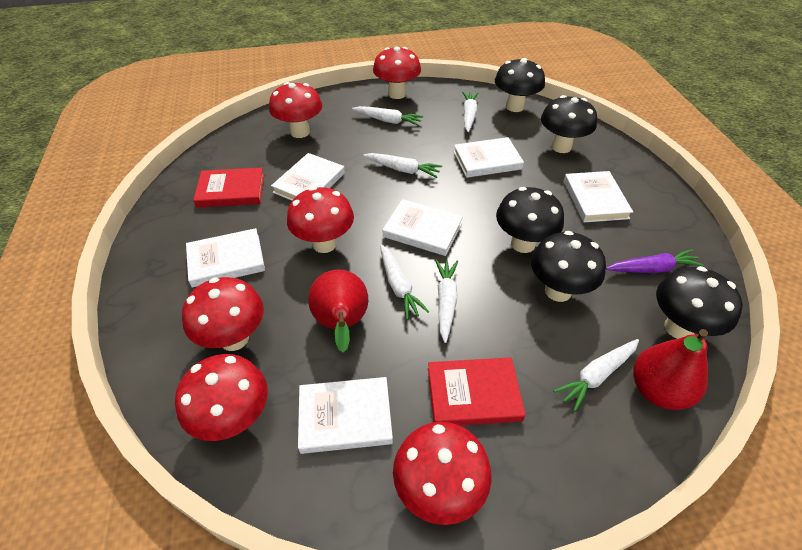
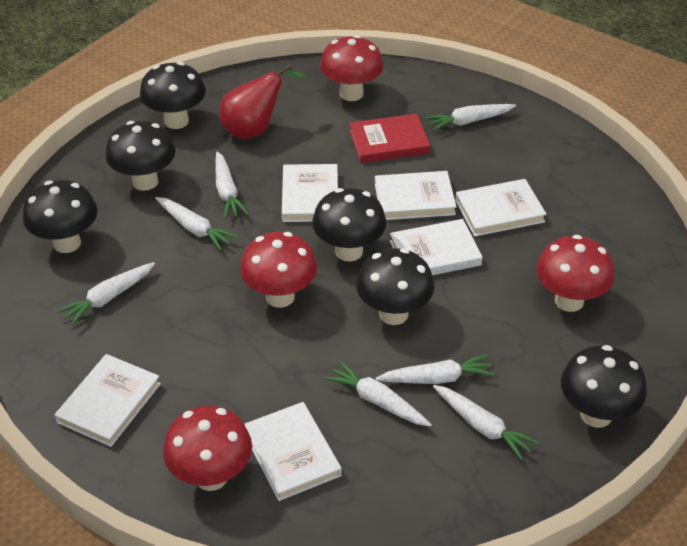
black mushroom: [495,58,545,112] [496,187,564,253] [531,231,606,302] [541,95,597,153] [656,266,743,339] = 5 -> [23,180,98,253] [106,121,176,191] [140,62,206,129] [312,188,386,262] [356,248,434,325] [561,345,647,428] = 6
purple carrot: [606,249,704,273] = 1 -> none = 0
red book: [193,168,264,208] [428,357,526,426] = 2 -> [349,114,430,163] = 1
red mushroom: [175,354,268,441] [182,277,264,351] [269,82,322,138] [287,187,354,253] [373,47,421,99] [393,422,492,525] = 6 -> [163,406,252,491] [240,232,317,308] [320,35,384,101] [536,235,614,312] = 4
red pear: [308,270,368,352] [633,329,708,410] = 2 -> [219,64,305,139] = 1
white carrot: [352,106,423,126] [363,153,442,178] [380,244,429,320] [435,259,458,343] [462,91,478,132] [553,339,639,412] = 6 -> [57,262,155,326] [155,197,237,250] [216,151,249,219] [324,361,432,426] [375,354,494,384] [425,104,516,131] [433,385,539,460] = 7

